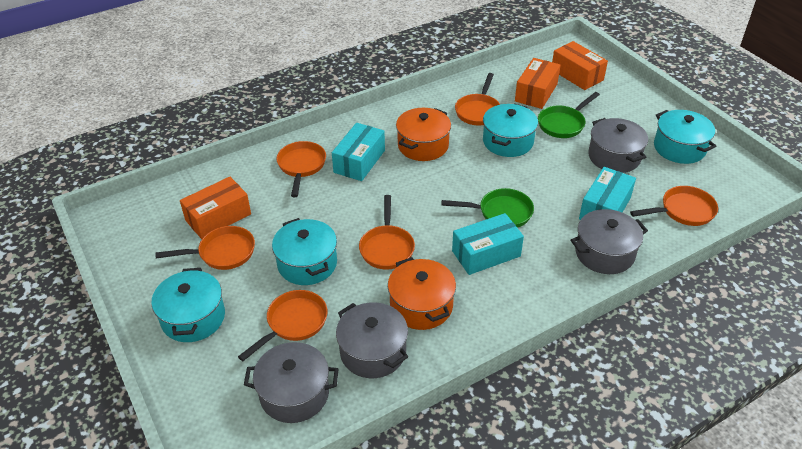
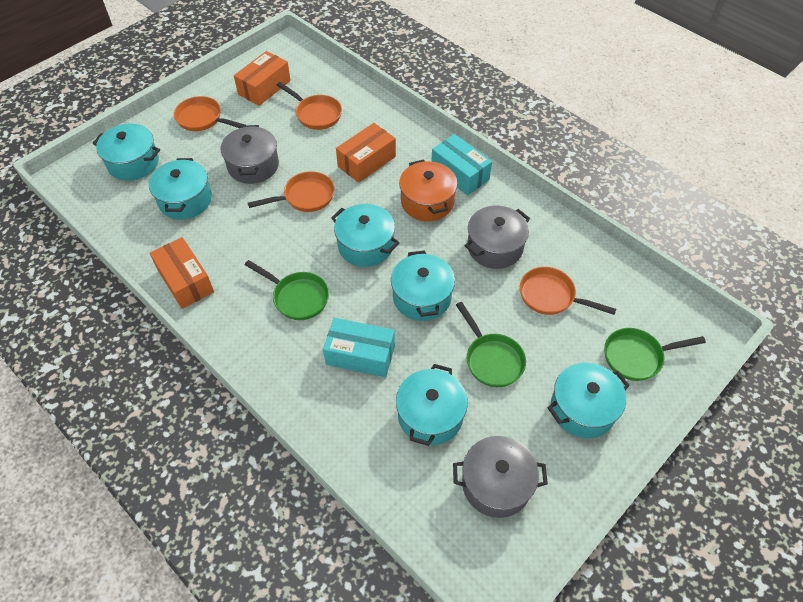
green pan: [442,188,534,228] [538,92,600,138] = 2 -> [245,260,329,320] [456,302,526,387] [604,328,706,381] = 3
grey pot: [244,342,338,423] [336,302,408,378] [571,209,648,274] [588,118,648,173] = 4 -> [221,125,279,184] [453,436,548,518] [465,206,530,269] = 3
orange pan: [155,226,255,270] [238,290,328,361] [277,141,326,197] [359,195,415,270] [455,73,500,126] [630,186,718,226] = 6 -> [174,96,246,131] [248,171,335,212] [277,82,342,130] [520,267,616,315] = 4
orange pot: [388,257,456,330] [396,108,451,161] = 2 -> [399,159,458,221] = 1
turquoise box: [332,123,385,181] [452,213,524,275] [579,167,636,220] = 3 -> [323,318,395,377] [431,134,492,195] = 2
turquoise pot: [152,268,225,342] [272,218,337,285] [483,104,538,157] [654,110,716,164] = 4 -> [93,124,160,181] [149,158,212,220] [331,204,399,267] [391,250,455,321] [396,364,468,446] [548,363,630,438] = 6

